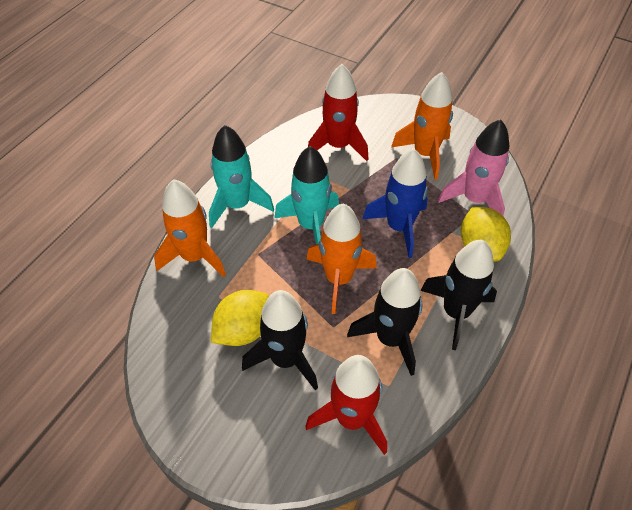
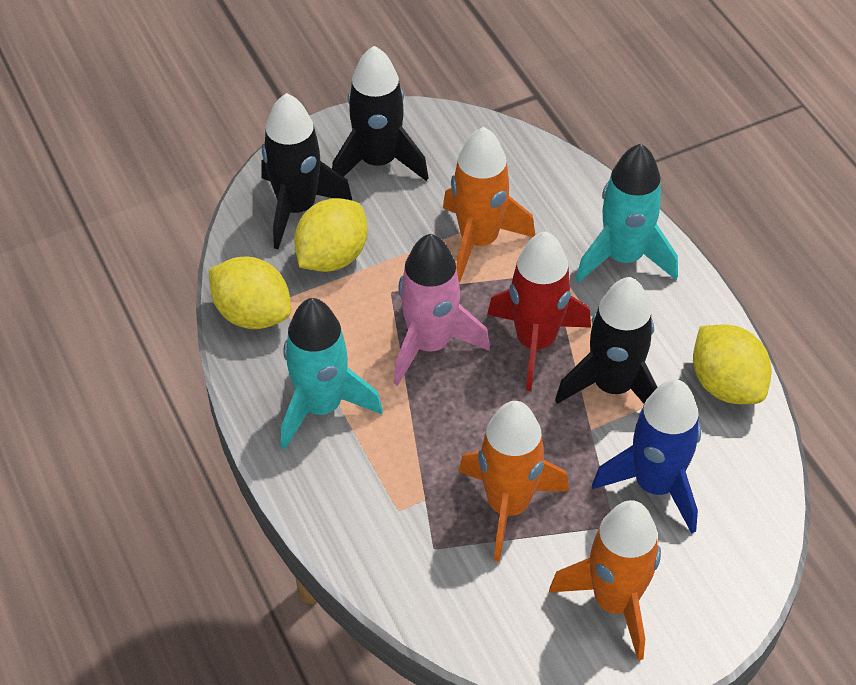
red rocket: [305,355,387,455] [308,64,369,161] = 2 -> [487,231,591,391] = 1
yellow lemon: [211,290,269,346] [461,207,511,261] = 2 -> [209,257,291,329] [294,198,367,272] [693,324,771,404] = 3

